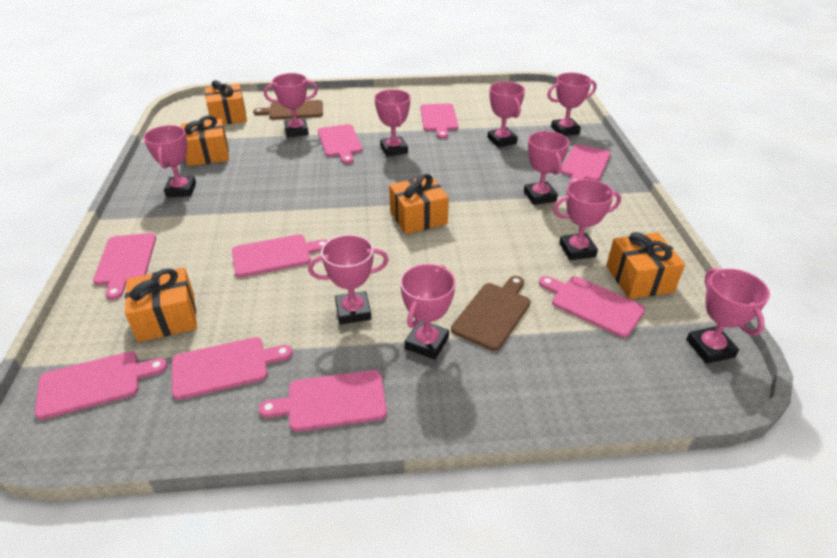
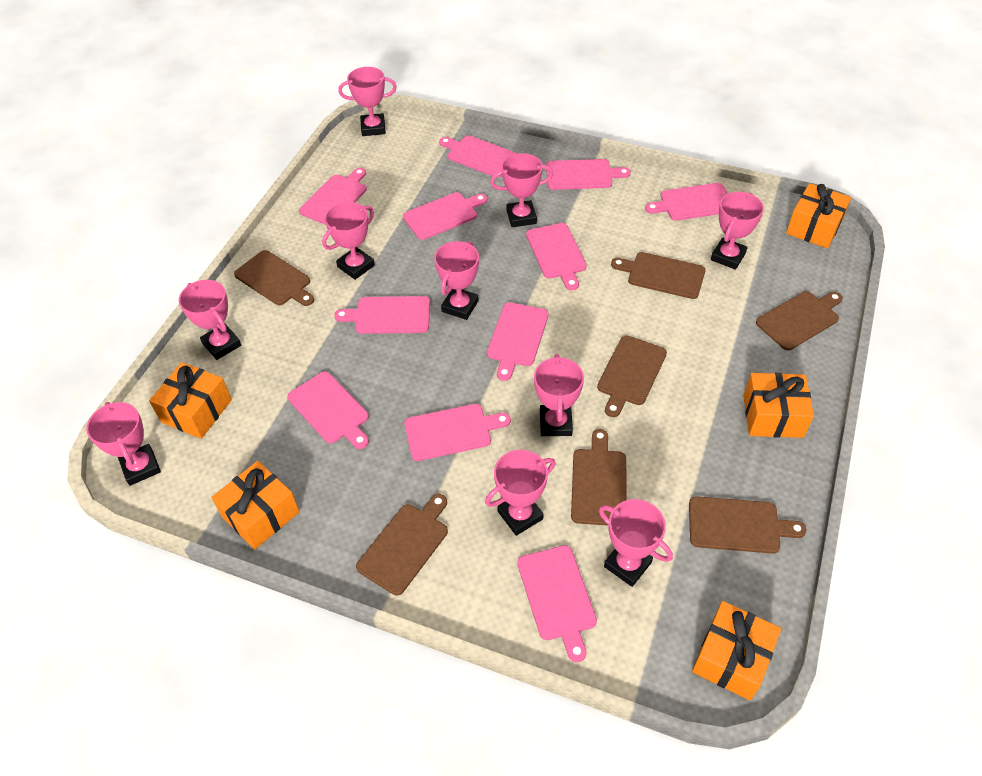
brown cutting board: [253,100,323,120] [451,276,531,351] = 2 -> [234,250,314,306] [356,494,448,595] [571,429,627,526] [597,335,667,417] [611,252,706,299] [689,496,806,554] [756,291,843,350] = 7
pink cutting board: [35,351,168,420] [93,233,156,300] [172,337,293,400] [232,234,328,277] [259,370,387,432] [318,124,362,164] [420,104,458,139] [539,276,645,338] [561,144,611,184] = 9 -> [287,371,369,449] [299,168,367,225] [334,296,430,334] [403,192,487,240] [404,404,511,461] [439,135,517,178] [487,302,549,381] [517,545,597,662] [526,223,587,290] [546,159,631,190] [645,183,728,221] = 11

